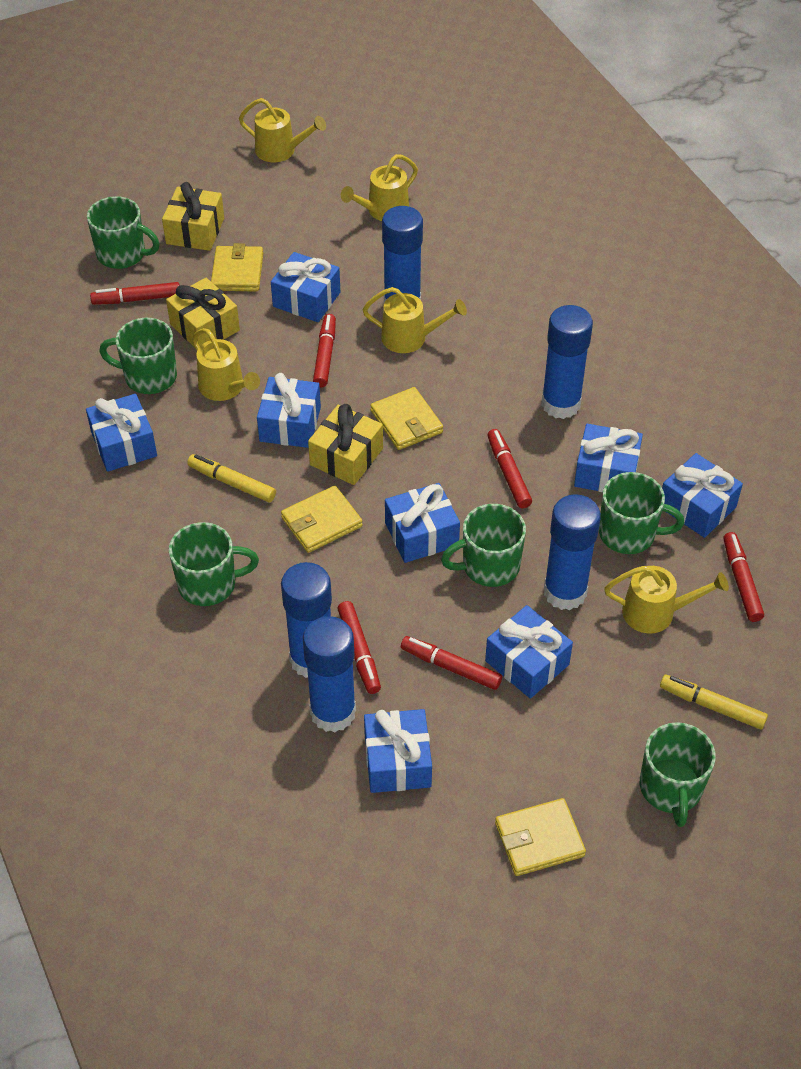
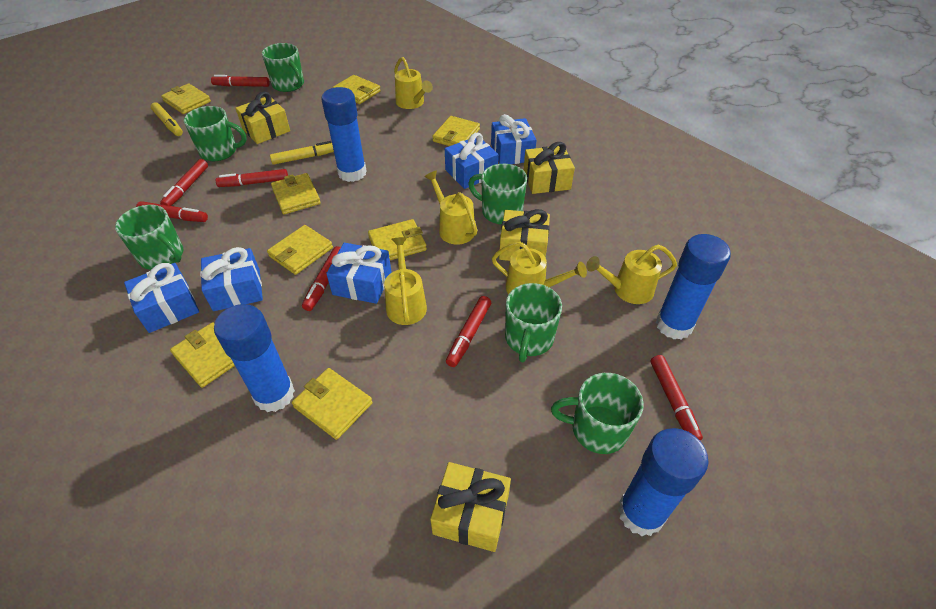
blue gift: [86,394,157,472] [257,373,321,448] [271,252,340,322] [364,709,432,793] [385,483,460,563] [485,605,573,699] [574,424,643,492] [662,453,743,538] = 8 -> [124,263,199,333] [200,247,263,311] [326,243,392,304] [445,133,498,189] [491,114,536,164] = 5
blue glue stick: [281,562,332,678] [303,616,356,733] [382,206,423,303] [541,305,593,419] [544,494,601,610] = 5 -> [214,304,295,412] [321,87,367,182] [618,428,709,536] [656,234,731,340] = 4
red marker: [90,282,180,305] [313,314,336,388] [337,601,381,694] [401,636,502,690] [487,429,532,508] [723,532,764,622] = 6 -> [136,201,208,222] [160,159,208,206] [211,75,270,87] [216,169,288,187] [302,246,341,311] [446,296,491,367] [651,355,703,441] = 7
yellow gift: [162,182,224,251] [166,278,240,348] [308,404,383,485] = 3 -> [235,92,290,144] [430,462,511,552] [499,209,550,261] [523,142,575,194] = 4
yellow wallet: [211,243,263,292] [281,486,363,553] [370,387,443,450] [495,798,586,876] = 4 -> [161,83,211,114] [170,322,235,388] [267,225,333,275] [271,173,321,214] [292,368,373,440] [332,75,381,104] [368,219,427,260] [432,116,480,146] = 8

